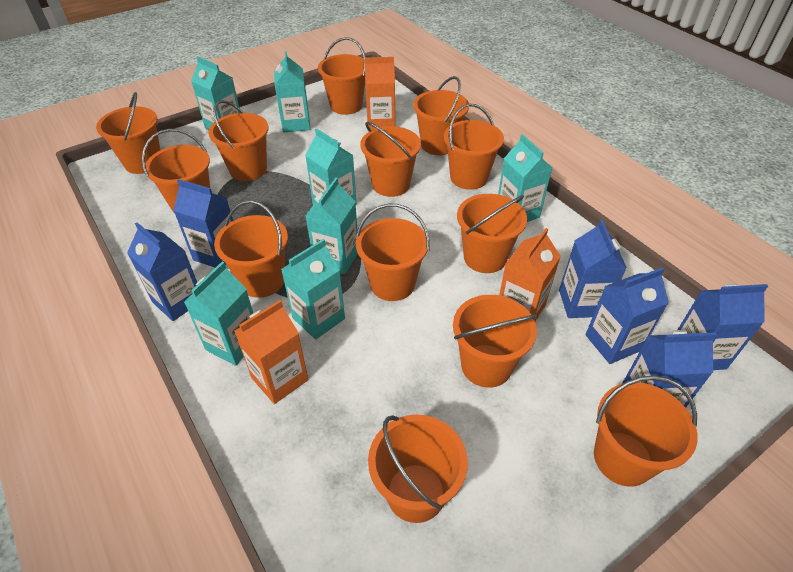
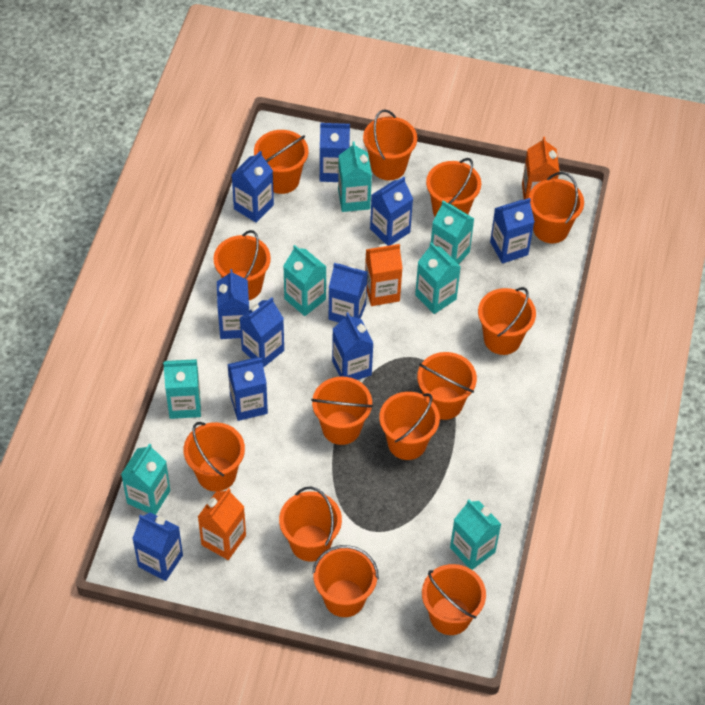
blue carton: [127,222,197,321] [173,179,233,268] [559,220,627,318] [585,267,669,364] [623,330,717,407] [678,284,768,370] = 6 -> [132,512,183,581] [217,269,250,339] [227,357,268,421] [232,151,274,223] [240,297,284,368] [320,123,350,182] [329,263,368,323] [332,312,374,380] [370,177,413,246] [490,198,535,263] = 10

